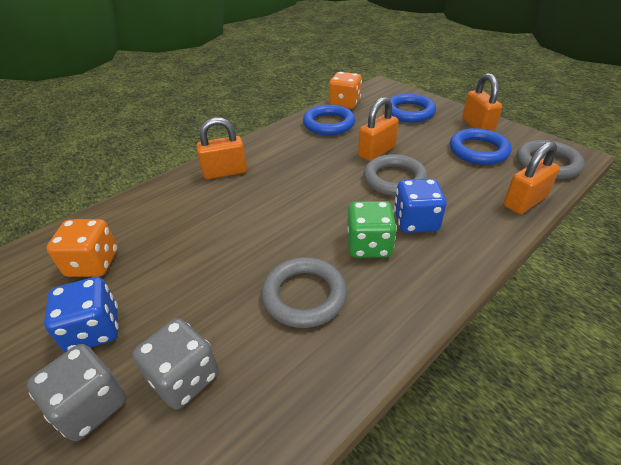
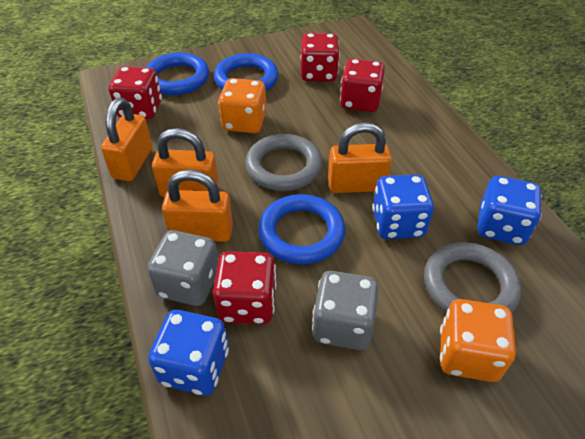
blue dice: [44,277,118,352] [394,179,446,233] = 2 -> [148,310,229,396] [372,174,434,239] [478,176,542,245] = 3
green dice: [347,201,397,258] = 1 -> none = 0
grey ring: [261,257,347,328] [364,154,428,196] [517,140,585,179] = 3 -> [245,134,323,191] [424,242,522,313] = 2
red dice: none = 0 -> [109,66,162,120] [213,251,276,324] [300,33,340,82] [340,59,385,112] = 4

